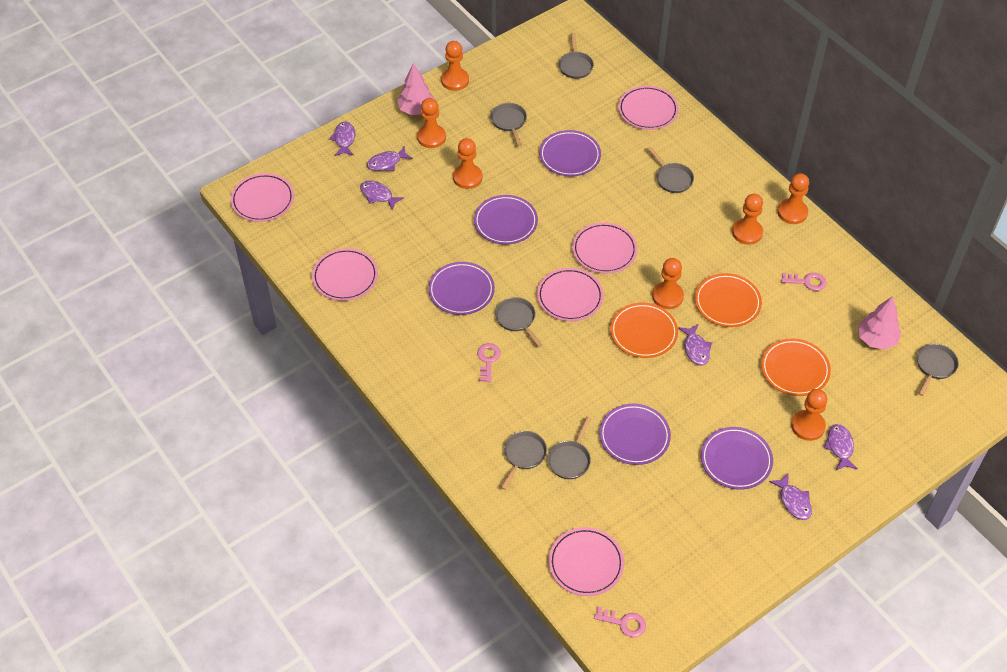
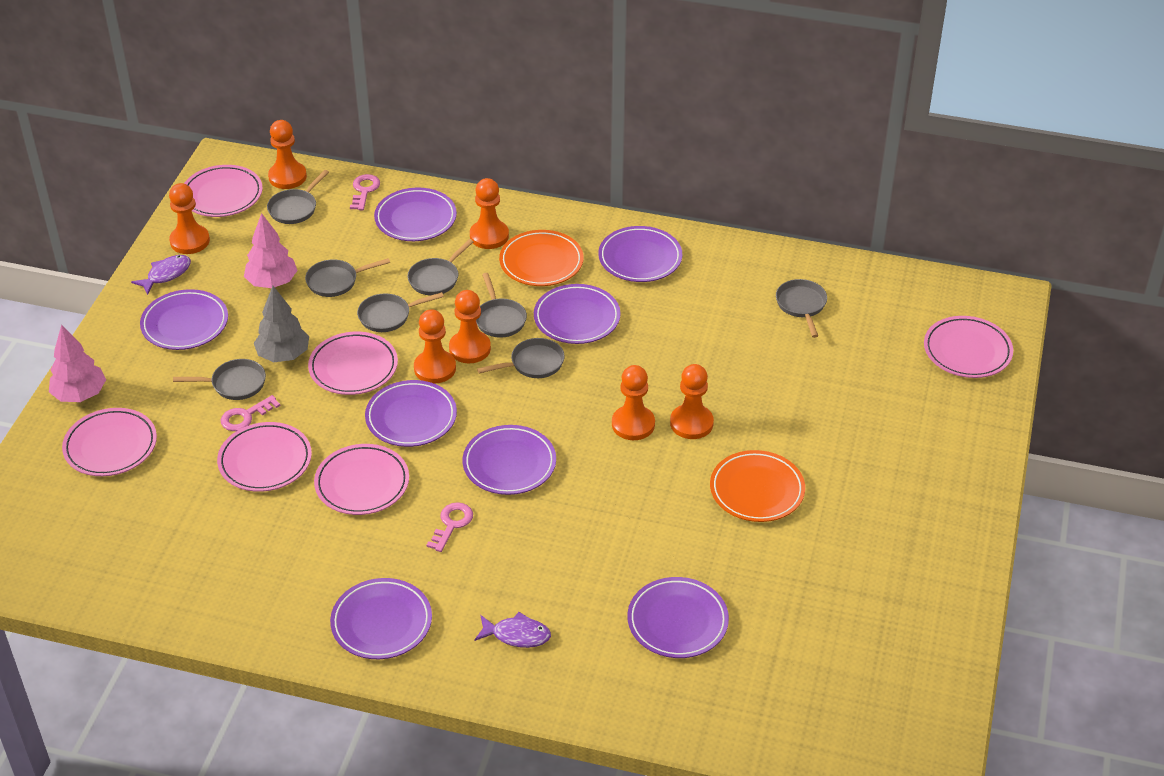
grey pan: [491,103,527,146] [495,297,542,347] [501,431,547,490] [548,417,591,479] [559,32,594,79] [647,146,694,193] [917,344,959,396] = 7 -> [173,359,266,400] [267,170,329,224] [305,258,390,297] [357,292,444,332] [408,239,474,295] [476,273,527,338] [477,338,565,378] [776,279,827,338] = 8
grey tree: none = 0 -> [254,286,309,362] = 1
orange plate: [610,303,678,358] [695,273,762,327] [761,338,831,396] = 3 -> [499,230,583,286] [710,450,805,522] = 2
purple fish: [329,122,355,156] [360,180,404,210] [367,146,413,171] [678,324,712,365] [769,473,812,520] [824,424,858,470] = 6 -> [131,255,191,295] [474,612,551,648] = 2
purple plate: [428,262,495,315] [474,195,538,245] [539,130,601,177] [599,404,671,465] [701,427,773,490] = 5 -> [140,289,228,350] [330,578,432,659] [365,380,457,447] [374,188,457,241] [463,425,556,495] [534,284,621,344] [598,226,682,282] [627,577,729,658] = 8

